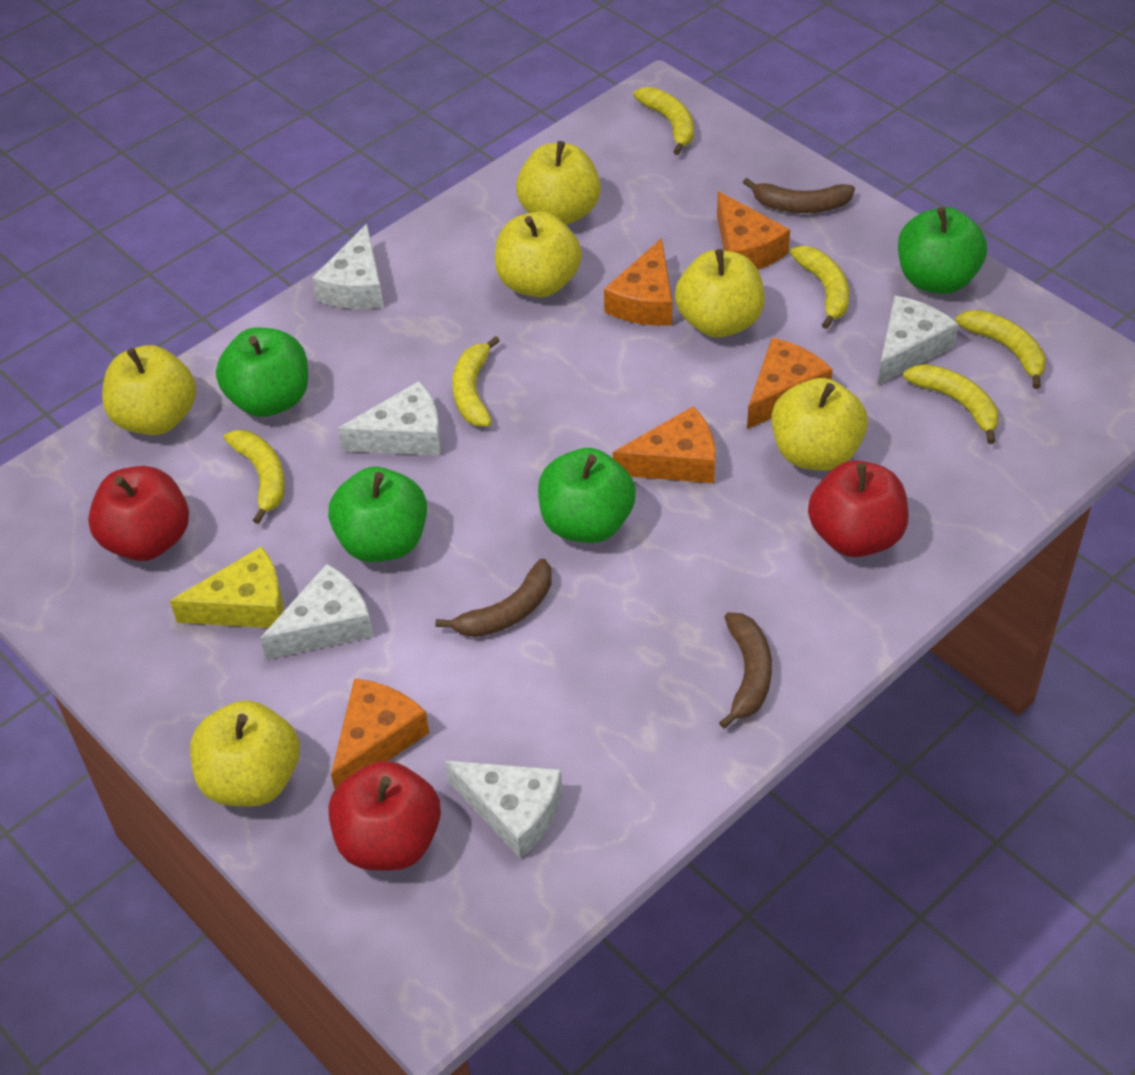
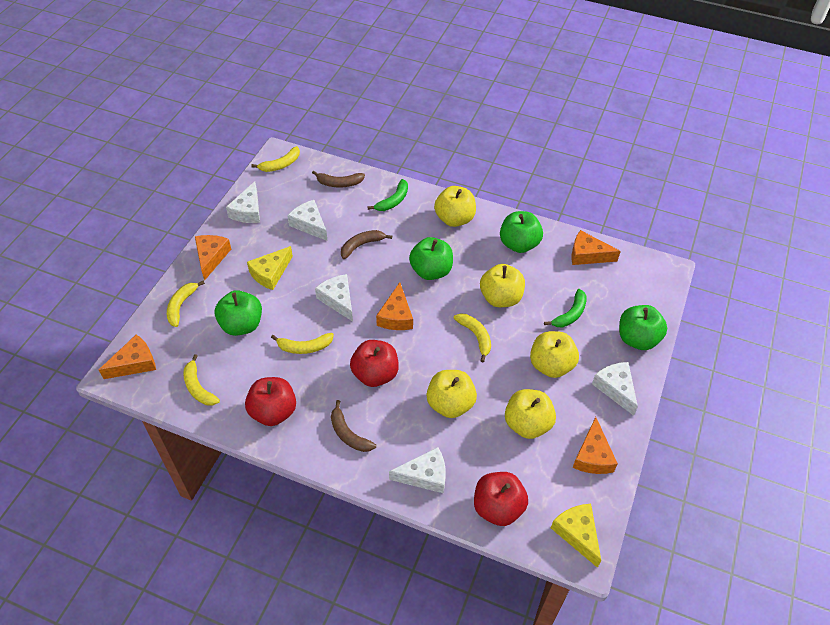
green banana: none = 0 -> [367,179,408,211] [544,289,587,327] = 2
yellow apple: [102,345,196,435] [190,700,300,806] [495,212,582,298] [516,141,601,225] [675,249,765,338] [771,378,868,471] = 6 -> [427,370,477,418] [434,186,476,227] [480,264,525,307] [505,389,556,439] [530,331,579,378] = 5
yellow banana: [224,430,285,524] [452,336,500,426] [633,87,694,155] [790,246,849,329] [903,364,998,444] [955,310,1046,389] = 6 -> [167,281,205,327] [183,354,220,405] [251,146,300,172] [271,333,334,354] [454,313,491,362] = 5
yellow cheese: [170,546,284,628] = 1 -> [247,246,293,290] [551,504,601,568] = 2

